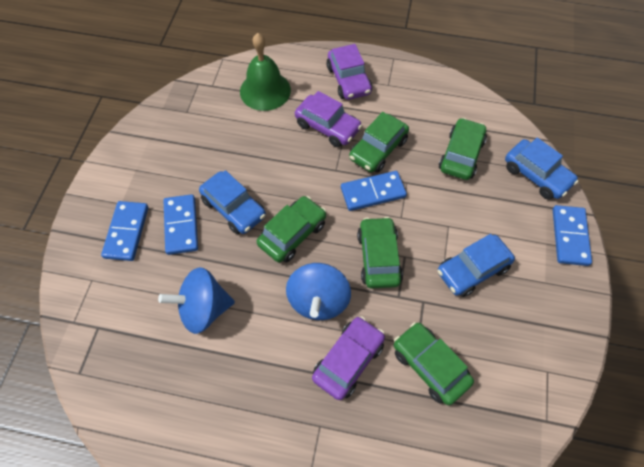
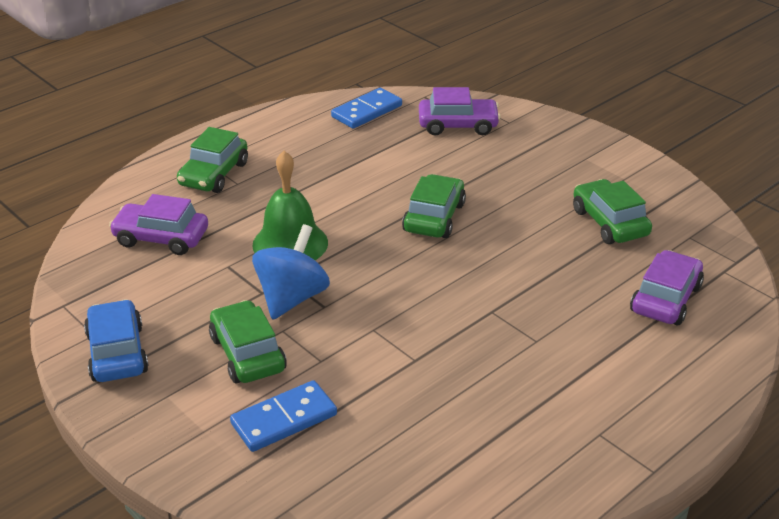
blue car: [199,170,266,234] [437,234,515,297] [505,138,578,200] = 3 -> [84,299,149,382] = 1
blue domino: [101,201,148,261] [164,194,198,255] [341,171,407,211] [553,205,592,266] = 4 -> [230,380,337,452] [331,88,402,129] = 2
blue spinning top: [158,267,235,334] [286,263,351,320] = 2 -> [252,224,330,319] = 1
green car: [257,196,326,263] [349,112,409,173] [357,217,403,289] [394,322,474,405] [439,118,487,180] = 5 -> [177,127,248,193] [209,300,287,383] [402,174,466,238] [573,179,652,244] = 4

